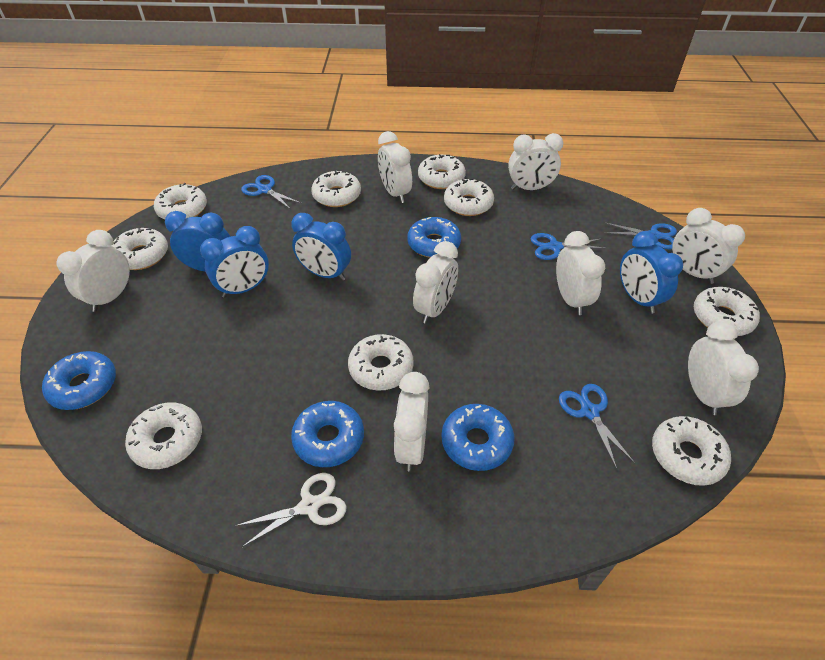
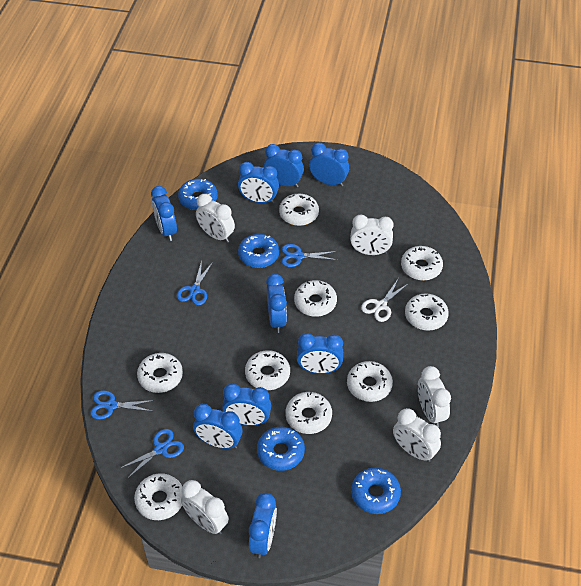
blue clock: [165,211,231,271] [200,226,269,298] [291,213,351,281] [620,231,683,314] = 4 -> [151,186,177,241] [193,404,243,449] [222,384,271,426] [238,162,279,204] [249,493,277,558] [264,144,304,188] [266,274,287,333] [297,333,343,374] [309,143,349,187] = 9
white clock: [57,230,130,312] [378,131,412,203] [394,372,429,471] [413,241,458,324] [508,133,563,190] [556,231,605,315] [672,208,745,284] [688,321,759,415] = 8 -> [181,480,229,535] [196,194,235,243] [350,214,394,255] [393,408,441,462] [418,366,451,427] = 5

